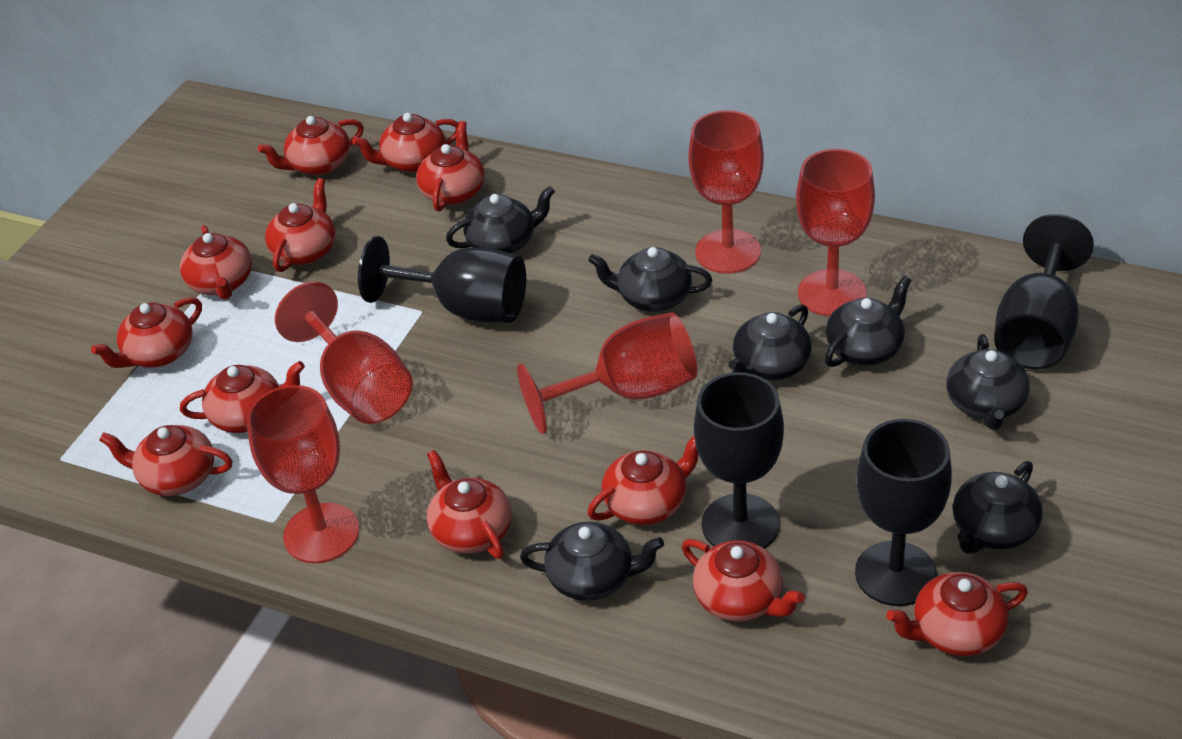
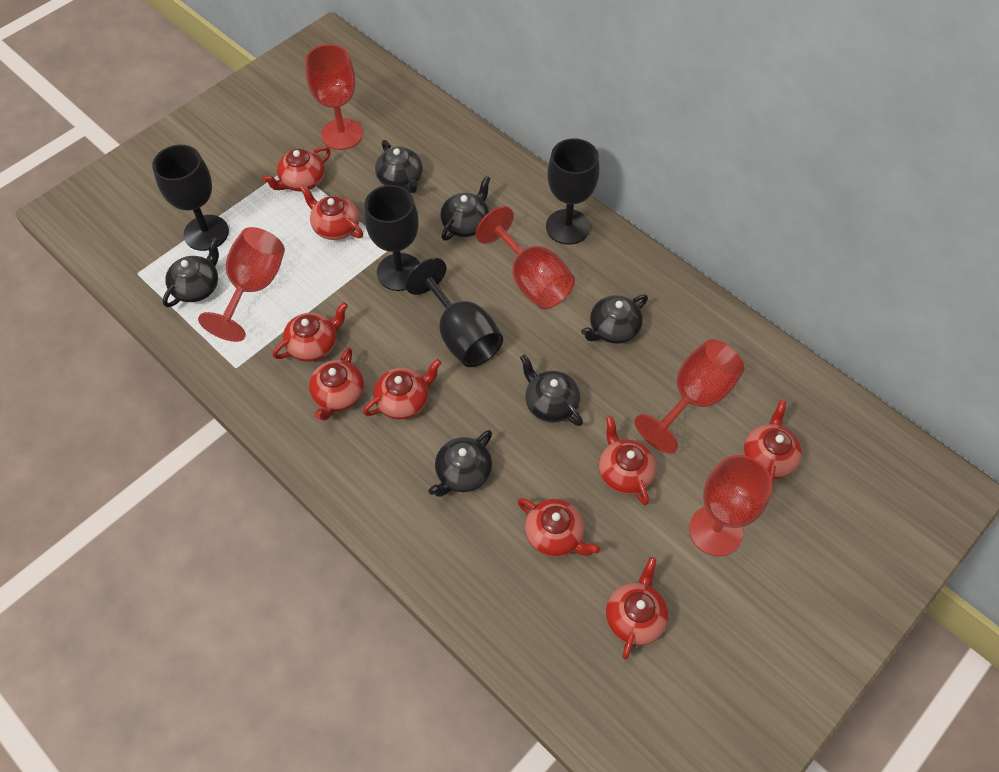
black teapot: [446,186,555,254] [520,522,664,601] [588,247,712,312] [728,304,812,380] [825,276,911,367] [946,334,1030,430] [953,461,1043,554] = 7 -> [163,237,219,307] [375,140,423,193] [428,430,492,497] [440,176,490,241] [520,354,583,426] [581,294,648,344] = 6
red teapot: [91,297,202,368] [99,425,232,496] [180,225,252,300] [180,361,305,433] [258,116,364,175] [265,178,336,272] [352,113,459,172] [416,121,485,211] [427,450,512,559] [587,436,698,525] [682,539,805,622] [886,572,1028,656] = 12 -> [262,146,331,192] [273,302,348,362] [300,185,363,240] [309,347,364,421] [363,359,441,419] [517,498,600,557] [599,416,656,505] [606,557,668,660] [744,400,802,484] = 9

